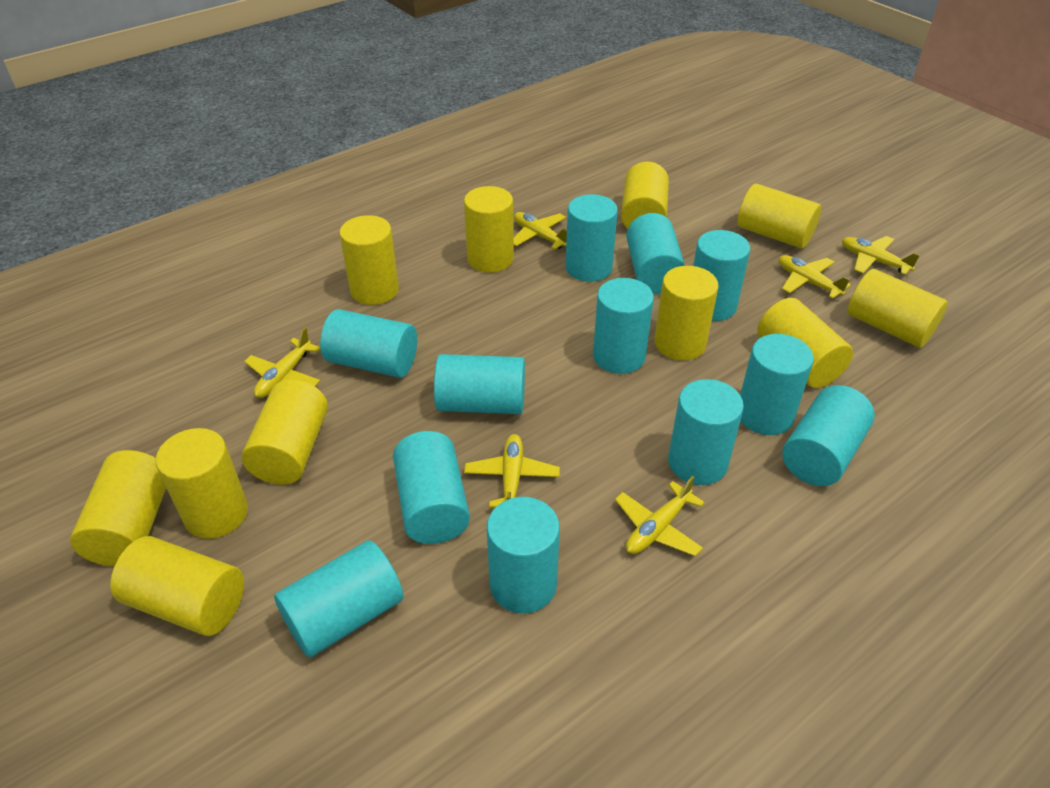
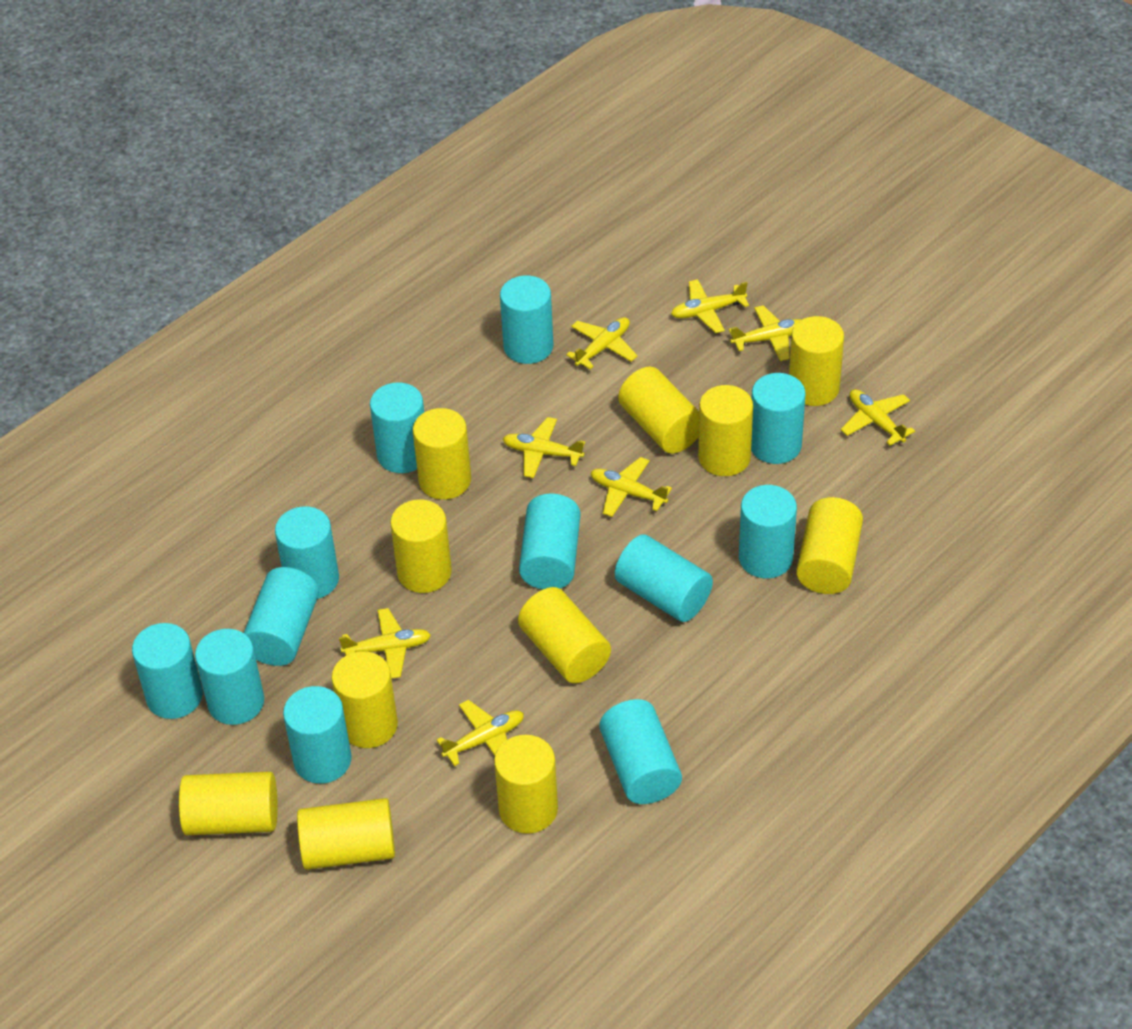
yellow plane: [244,327,321,398] [464,434,560,508] [514,212,567,250] [615,476,705,556] [779,255,851,299] [842,236,920,275] = 6 -> [339,608,431,679] [437,700,524,766] [503,417,585,478] [566,317,638,369] [591,457,672,517] [671,279,749,333] [729,305,802,361] [841,389,915,446] = 8

